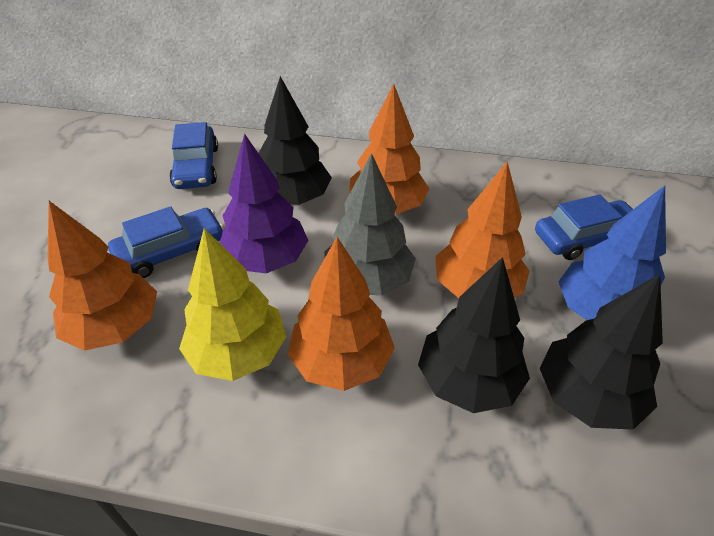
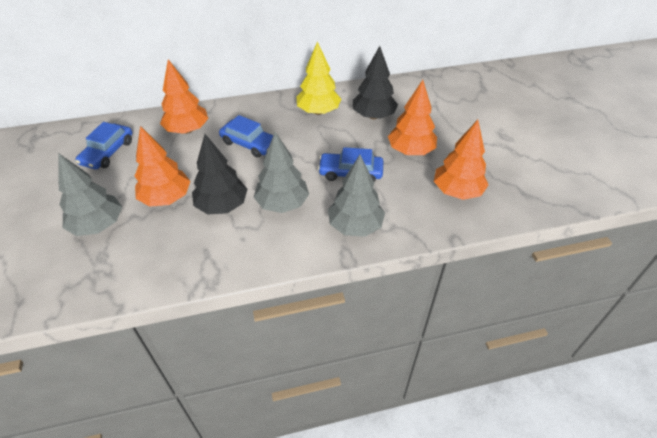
black tree: [259,76,332,205] [418,257,530,413] [540,274,663,430] = 3 -> [192,134,248,214] [353,46,398,119] = 2
blue tree: [559,186,666,320] = 1 -> none = 0
grey tree: [324,153,416,296] = 1 -> [58,153,122,236] [254,132,309,213] [328,155,385,237] = 3
purple tree: [220,134,308,273] = 1 -> none = 0

